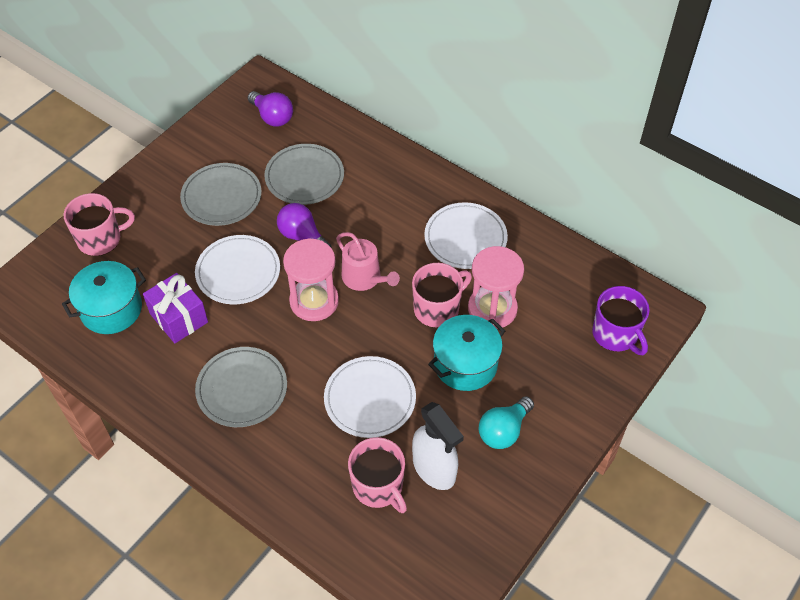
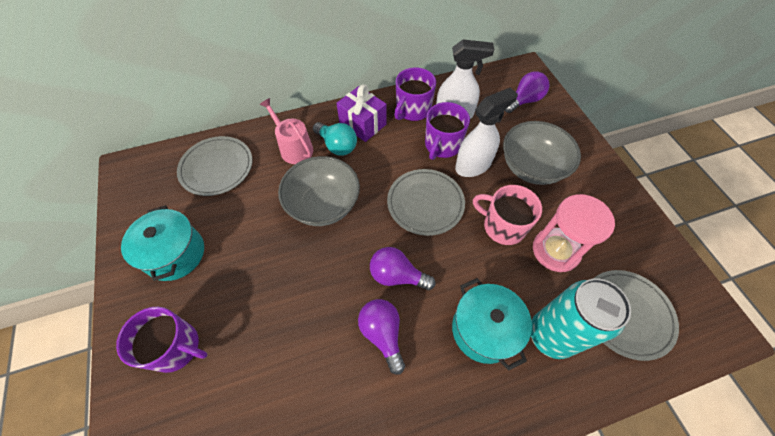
grey bowl: none = 0 -> [278,156,360,226] [503,121,581,185] = 2
pink hourglass: [283,238,339,321] [468,246,524,329] = 2 -> [533,194,615,272] = 1
pink mug: [64,193,135,256] [348,437,407,513] [412,263,472,328] = 3 -> [473,185,542,245] = 1
purple light bulb: [248,91,293,126] [277,203,331,247] = 2 -> [358,299,405,375] [370,247,435,290] [504,71,550,113] = 3
purple mug: [592,286,650,355] = 1 -> [116,307,207,373] [394,67,436,121] [425,102,470,160] = 3
turquoise can: none = 0 -> [531,278,631,359] = 1
white plate: [195,235,280,304] [324,356,416,438] [424,202,508,269] = 3 -> none = 0
white spray bottle: [412,402,464,490] = 1 -> [436,39,494,119] [455,87,518,177] = 2

